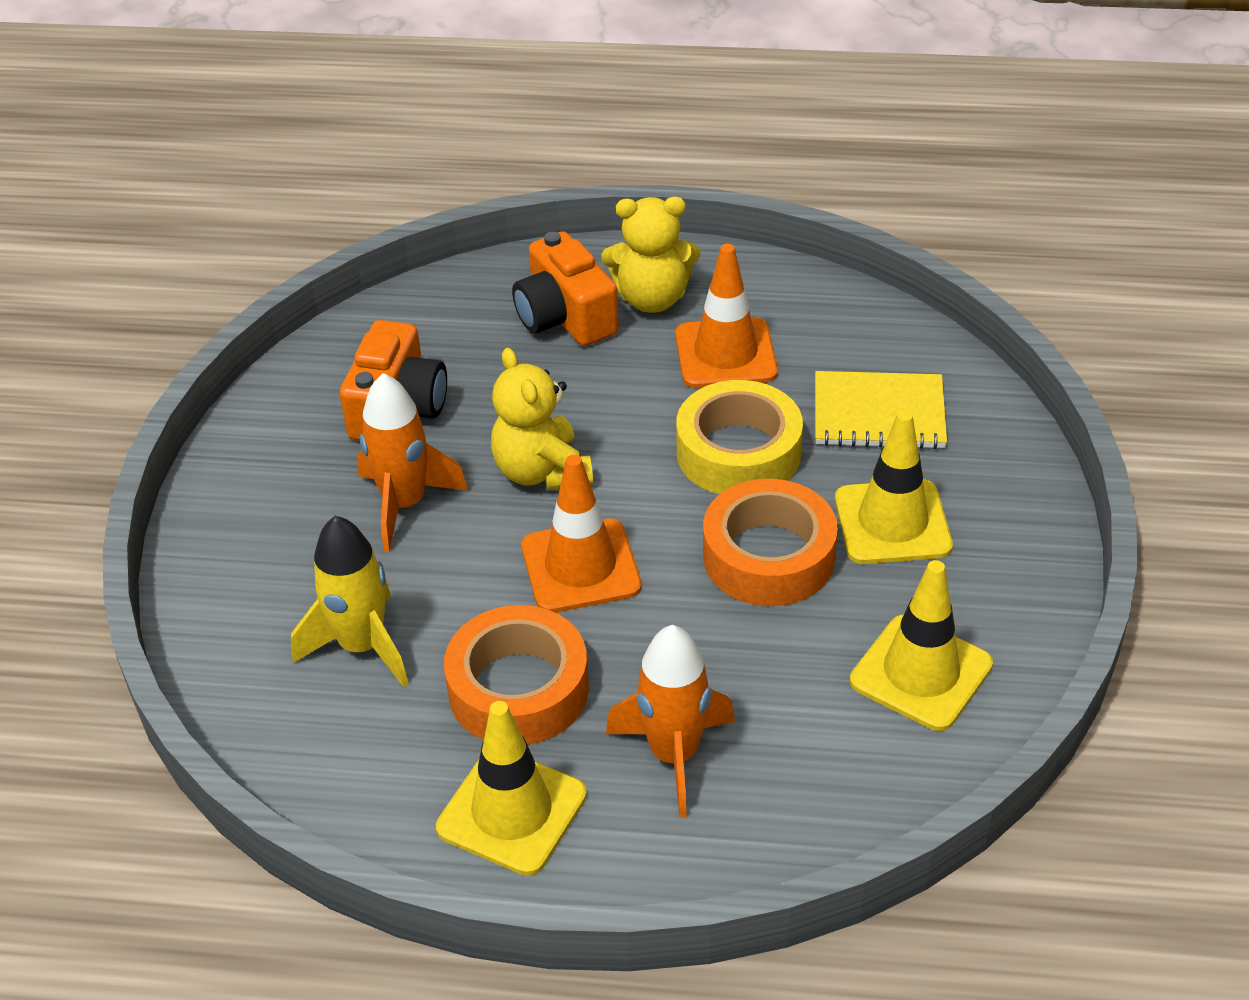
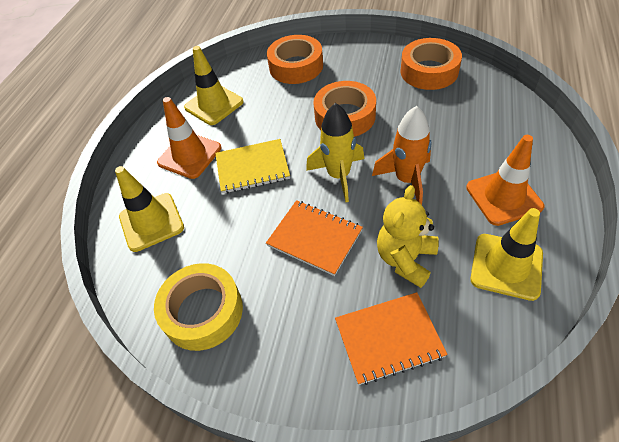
orange camera: [340,320,447,441] [512,231,619,346] = 2 -> none = 0
orange notebook: none = 0 -> [266,200,363,276] [335,292,448,385] = 2
orange rocket: [357,373,468,552] [606,625,735,818] = 2 -> [372,106,432,205] = 1
orange tape: [444,605,589,745] [703,479,838,606] = 2 -> [267,35,323,84] [313,81,376,137] [400,38,462,90] = 3
yellow teddy bear: [491,348,593,491] [601,197,700,313] = 2 -> [377,185,439,288] = 1

